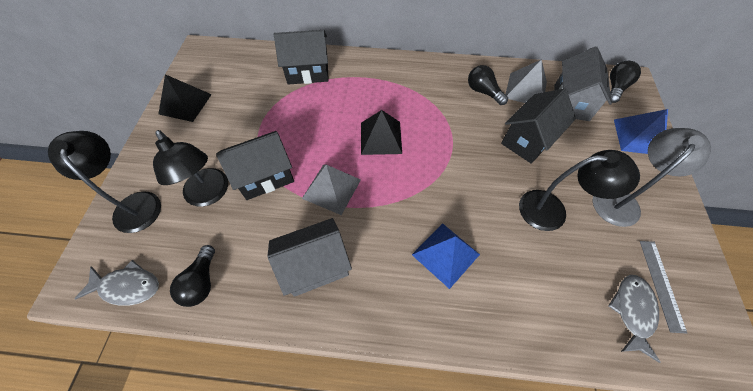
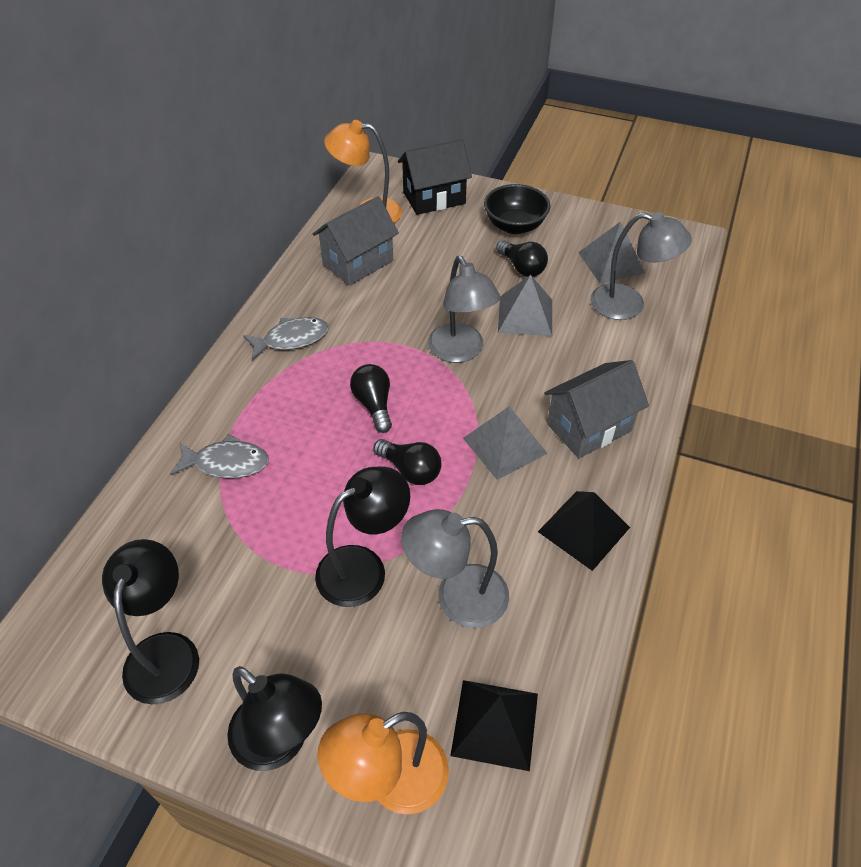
black bowl: none = 0 -> [484,184,550,234] = 1
black house: [216,131,294,200] [274,30,329,84] [501,88,576,164] = 3 -> [398,139,472,215] = 1
blue pyramid: [412,223,480,289] [614,109,668,154] = 2 -> none = 0
grey lamp: [593,128,711,227] = 1 -> [401,509,509,628] [428,256,500,363] [590,212,692,320] = 3
grey pyramid: [302,165,361,215] [506,59,547,103] = 2 -> [463,406,548,480] [498,275,552,336] [578,221,645,283] = 3
grey ruler: [640,241,687,333] = 1 -> none = 0
orange lamp: none = 0 -> [317,712,449,814] [324,120,402,223] = 2

